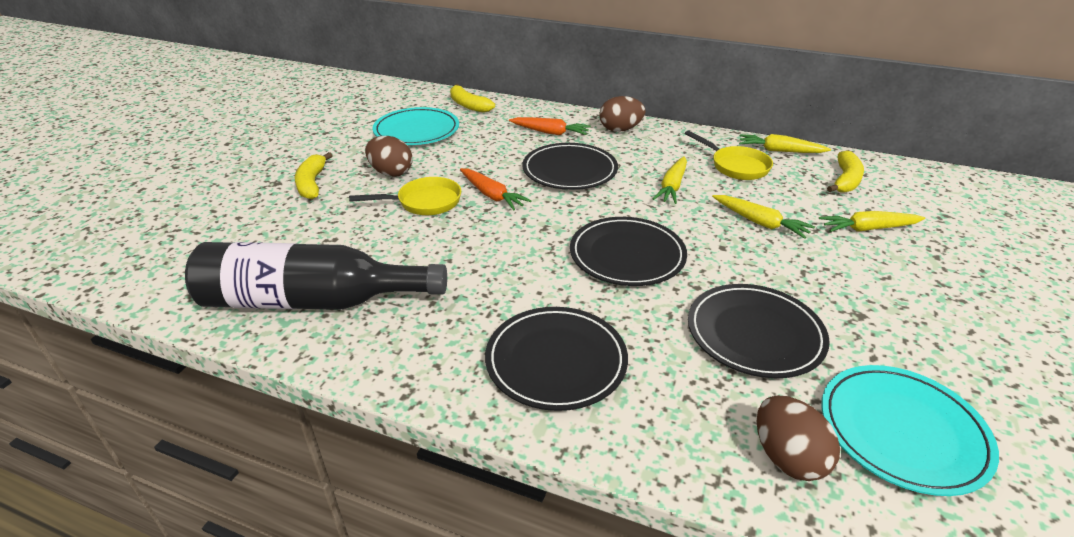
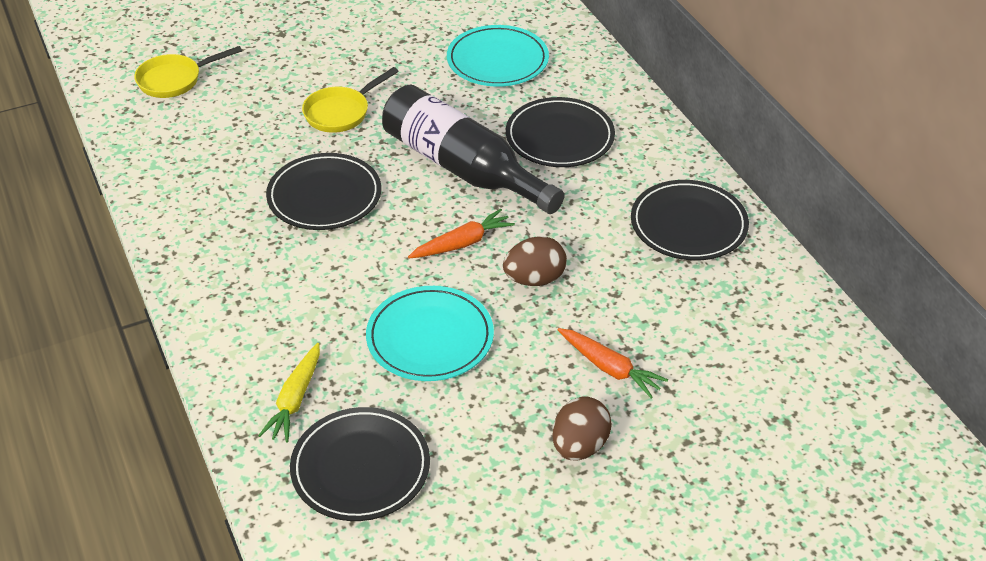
brown egg: [365,136,412,177] [599,96,645,132] [757,395,840,481] = 3 -> [503,236,567,286] [552,396,612,461] = 2
yellow banana: [295,152,333,199] [450,84,495,113] [827,151,864,193] = 3 -> none = 0
yellow carrot: [653,156,687,204] [712,195,815,239] [739,134,831,153] [819,211,925,232] = 4 -> [258,343,320,443] = 1

